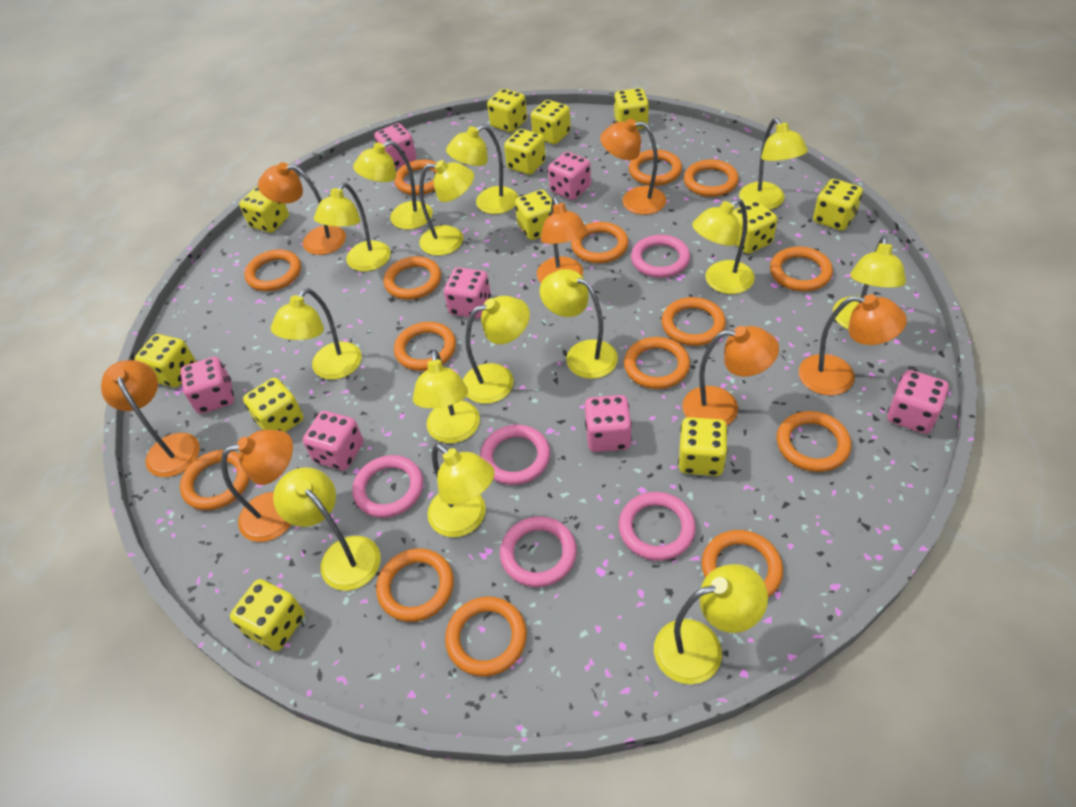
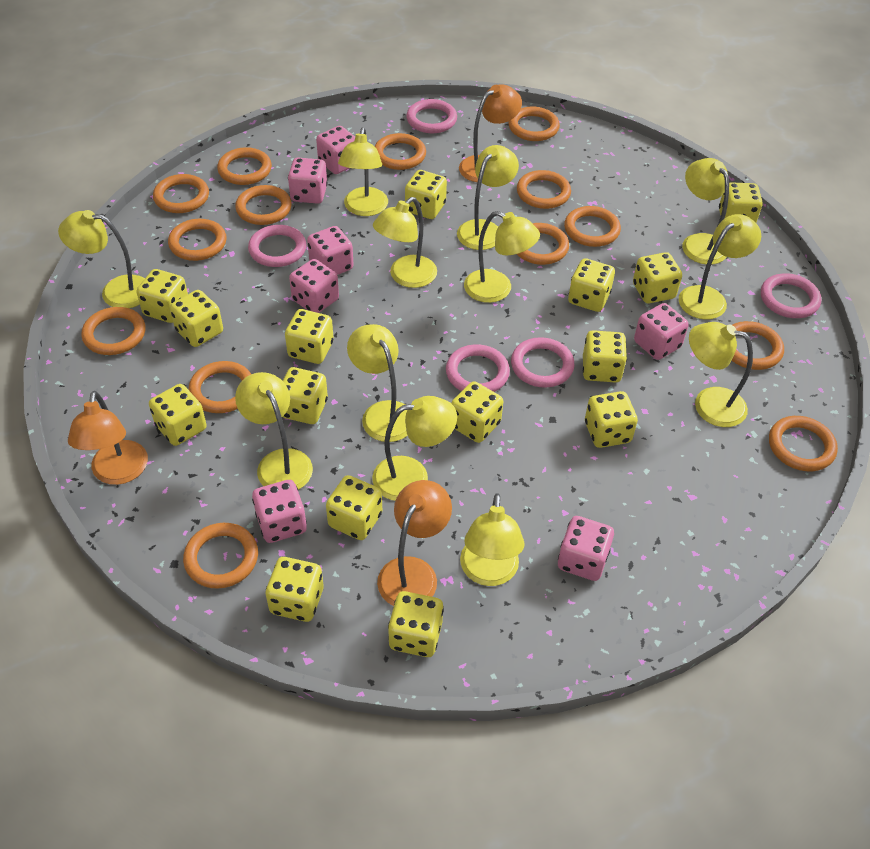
orange lamp: [101,360,200,477] [221,430,293,542] [258,162,346,255] [537,197,588,283] [600,119,666,215] [682,326,779,425] [799,294,907,395] = 7 -> [68,391,148,485] [377,480,452,606] [459,84,522,182] = 3
orange ring: [180,450,250,510] [244,249,301,291] [376,548,454,622] [384,256,441,300] [394,160,437,195] [394,322,456,371] [445,597,527,677] [571,222,628,263] [624,337,690,389] [629,150,682,186] [662,297,726,346] [684,159,739,197] [702,530,783,597] [770,247,833,291] [777,411,851,472] = 15 -> [81,307,145,355] [153,174,209,213] [168,219,227,261] [183,523,258,589] [188,361,251,413] [217,147,272,185] [235,185,292,225] [375,133,426,170] [509,106,560,141] [517,170,571,209] [517,223,569,265] [564,206,621,247] [731,321,784,370] [769,416,838,471] = 14
yellow dice: [135,334,196,387] [230,579,305,651] [239,186,289,233] [243,378,304,432] [487,89,527,132] [504,129,546,175] [515,190,552,240] [531,100,571,144] [614,88,649,129] [678,417,728,476] [732,201,777,254] [813,179,863,231] = 12 -> [136,269,188,323] [149,384,207,446] [170,290,223,347] [265,557,324,622] [283,367,328,424] [285,309,334,364] [326,475,382,540] [388,591,444,657] [405,170,447,219] [451,381,503,443] [568,258,615,312] [583,330,627,383] [585,391,638,448] [633,252,682,303] [719,182,763,223] = 15
yellow lamp: [271,288,362,380] [273,467,381,591] [314,183,391,271] [353,141,433,229] [413,350,480,443] [419,160,474,256] [428,444,495,537] [446,125,518,214] [463,296,530,404] [540,269,618,379] [654,564,768,684] [692,199,755,294] [739,118,808,210] [833,235,906,329] = 14 -> [58,210,145,308] [235,372,313,490] [338,128,388,216] [347,324,408,442] [372,396,457,501] [373,197,437,288] [457,145,519,250] [460,493,525,586] [464,211,540,303] [679,214,761,320] [682,158,729,265] [689,322,753,427] = 12

